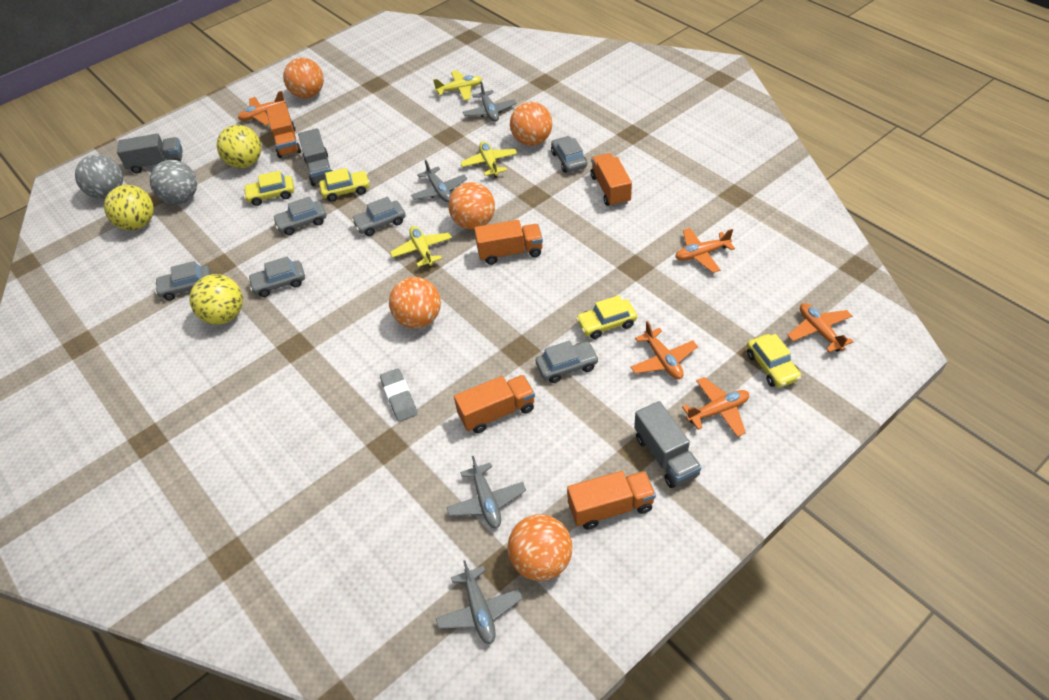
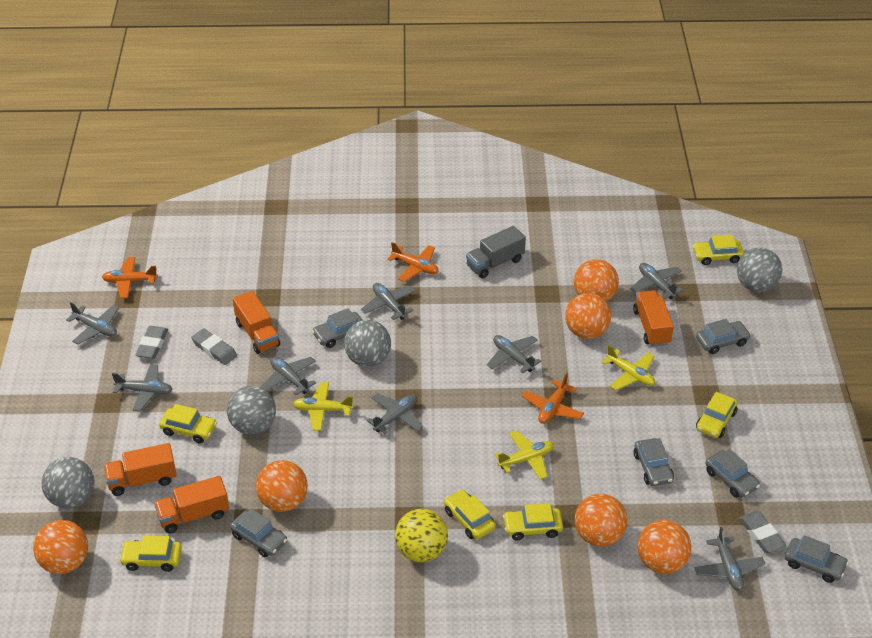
grey ball: [75,155,123,199] [150,160,197,204] = 2 -> [41,457,94,509] [227,386,276,435] [344,320,391,367] [737,248,782,292] = 4
grey eraser: [380,368,418,422] = 1 -> [135,326,168,359] [191,328,237,365] [739,511,786,553] = 3
grey plane: [411,159,467,202] [435,560,523,644] [446,456,526,528] [463,82,516,122] = 4 -> [66,302,119,345] [112,364,173,412] [261,357,316,395] [361,283,416,320] [367,393,423,434] [487,335,541,373] [630,263,683,299] [694,527,765,591] = 8
grey truck: [117,133,183,174] [298,128,332,186] [634,401,702,488] = 3 -> [466,226,526,278] = 1
orange ball: [283,58,324,99] [389,277,441,328] [448,182,495,230] [508,514,572,581] [510,102,552,146] = 5 -> [33,520,88,574] [256,460,308,512] [565,293,611,339] [574,259,619,302] [575,493,627,547] [638,520,692,574] = 6
orange plane: [238,91,286,125] [631,321,698,379] [675,228,735,273] [682,377,749,437] [787,303,854,353] = 5 -> [102,257,158,298] [387,242,439,282] [522,373,584,424] = 3
orange truck: [266,103,301,158] [454,375,535,433] [474,220,543,265] [567,471,656,530] [590,153,632,207] = 5 -> [104,443,177,496] [154,476,229,533] [233,291,280,354] [633,290,674,347] = 4
yellow ball: [104,185,154,230] [189,274,243,325] [217,125,261,168] = 3 -> [395,509,448,562] = 1
yellow car: [243,171,294,206] [319,168,370,202] [576,295,637,339] [747,334,801,388] = 4 -> [119,536,182,572] [159,404,217,443] [444,489,496,539] [503,503,563,540] [693,234,744,265] [696,392,738,438] = 6

